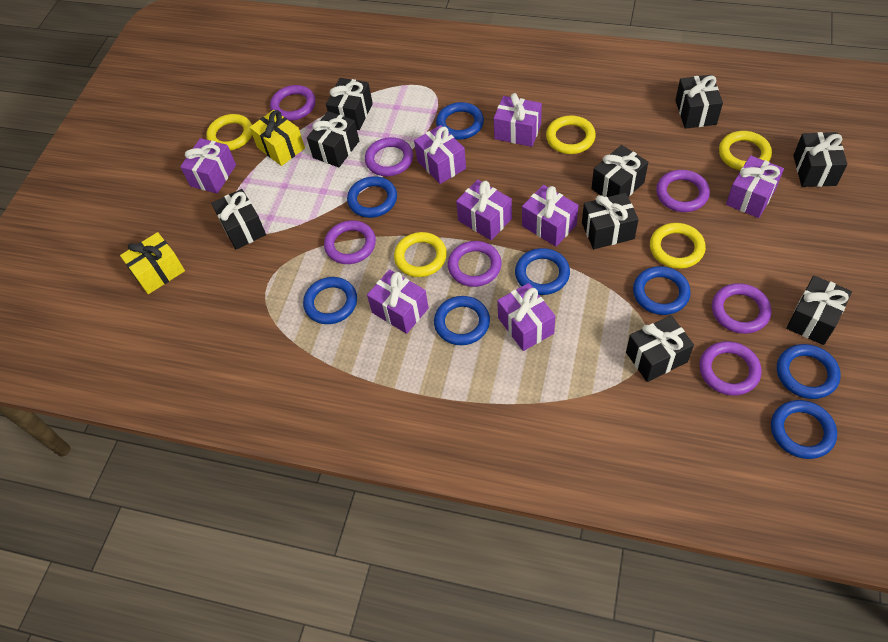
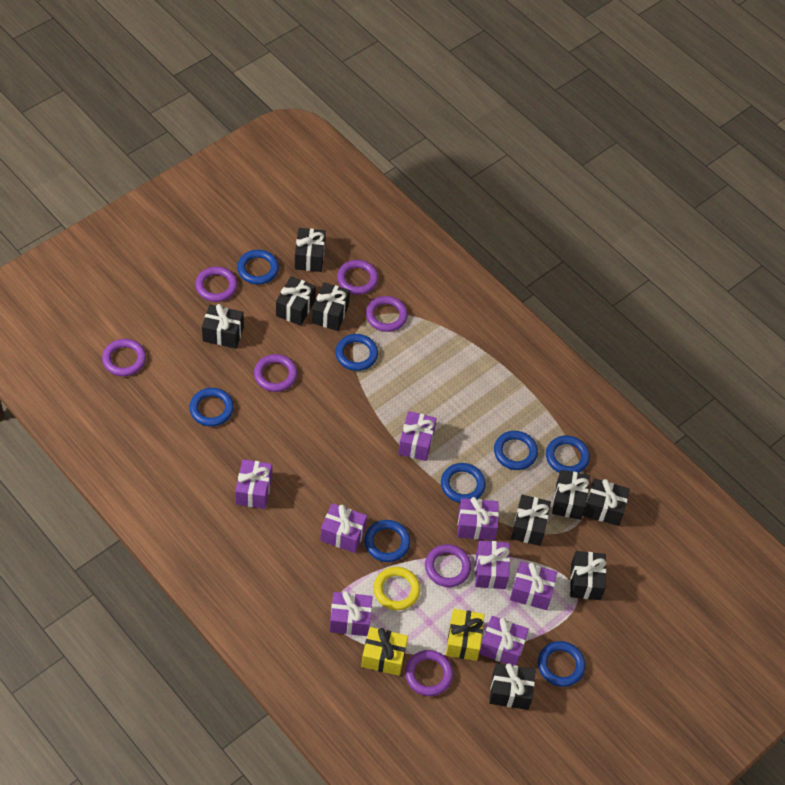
yellow ring: [206,114,252,150] [394,232,447,277] [546,115,596,154] [650,223,706,269] [719,131,772,170] = 5 -> [373,567,420,610] = 1

